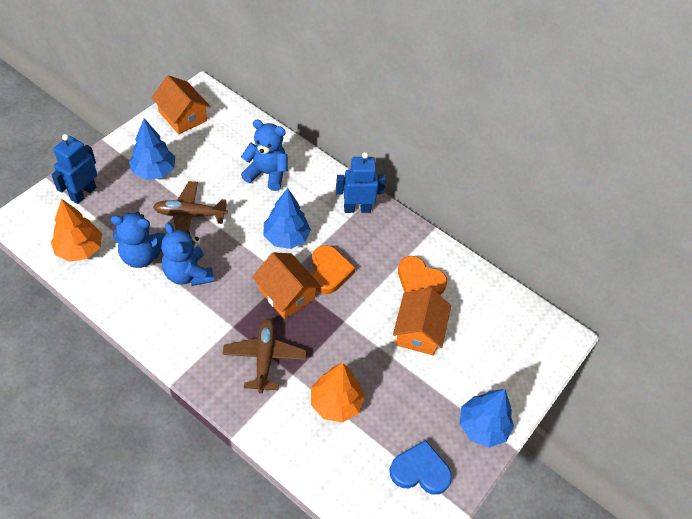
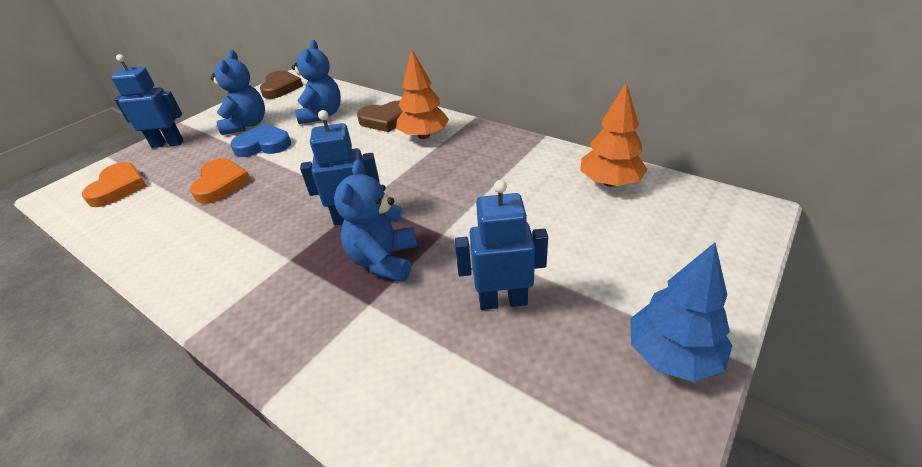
blue robot: [51,134,97,204] [336,152,386,213] = 2 -> [111,54,184,148] [300,110,380,225] [455,180,548,310] = 3
blue tree: [129,118,175,180] [263,188,311,249] [460,389,514,448] = 3 -> [630,243,733,382] = 1
brown heart: none = 0 -> [260,71,303,99] [357,100,403,132] = 2
brown plane: [153,181,228,232] [222,318,307,393] = 2 -> none = 0
orange house: [152,75,210,134] [252,252,321,319] [393,287,451,355] = 3 -> none = 0

